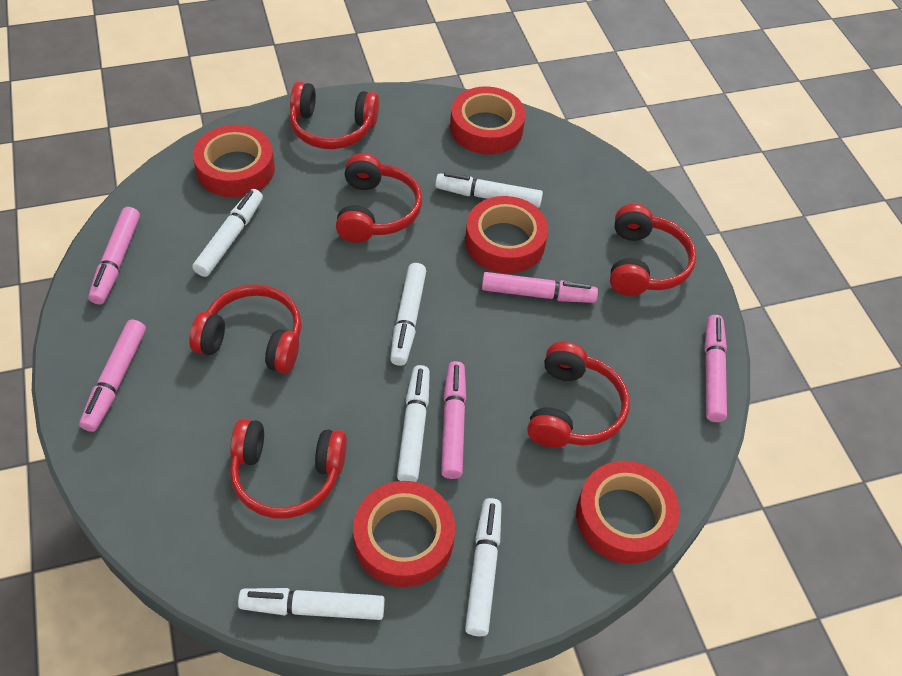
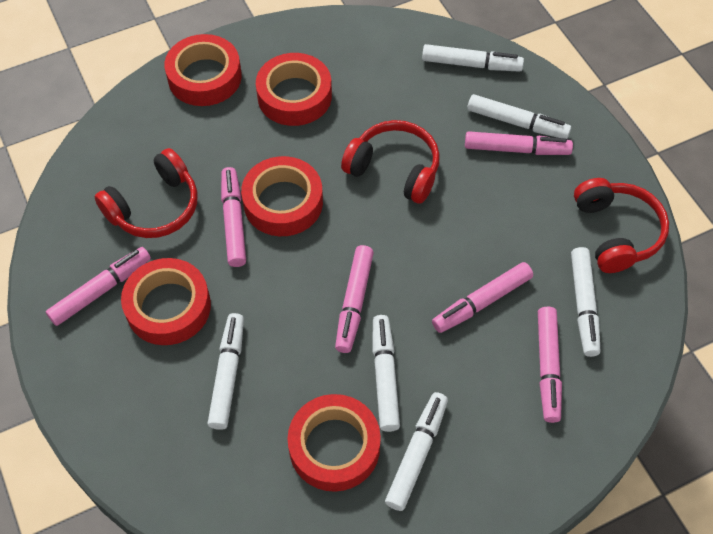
pink marker: [79,319,146,432] [88,207,140,304] [441,361,466,479] [482,272,598,303] [704,315,727,422] = 5 -> [46,247,151,326] [221,167,246,267] [335,245,374,353] [432,262,533,333] [465,131,573,155] [538,307,562,423] = 6
red headphones: [189,284,301,373] [230,419,347,518] [289,82,379,149] [336,153,422,243] [527,342,630,448] [610,204,697,296] = 6 -> [95,148,198,238] [341,120,440,204] [574,178,669,273] = 3

